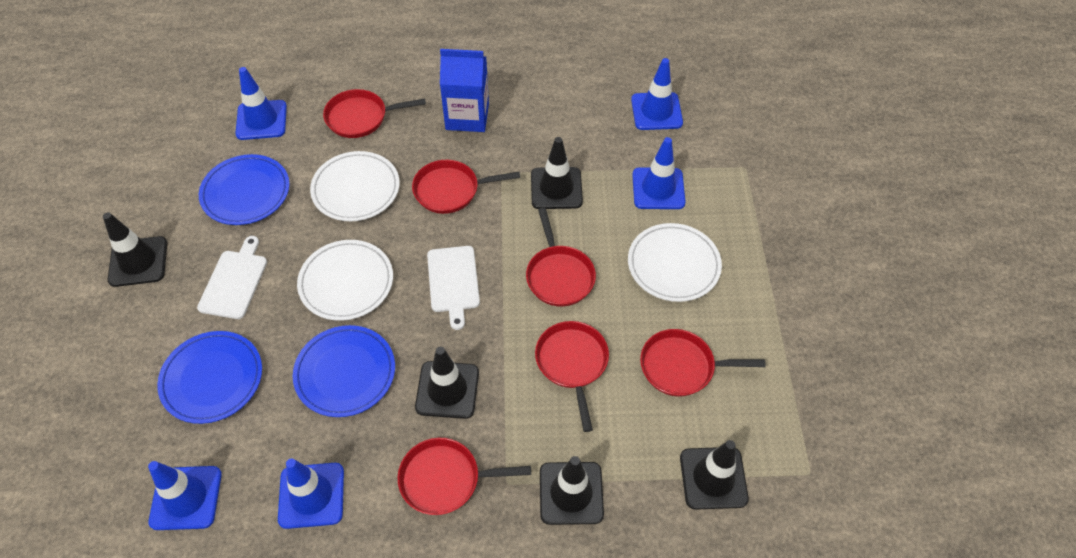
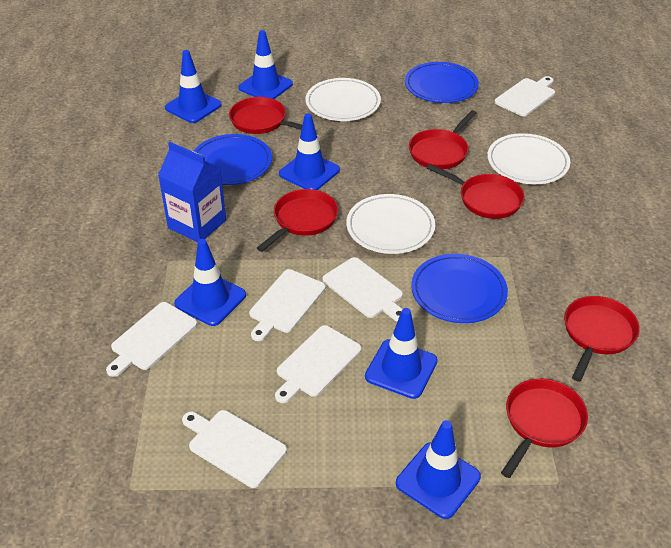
black traffic cone: [103,212,167,287] [415,347,479,419] [531,137,583,209] [540,456,604,525] [680,440,749,510] = 5 -> none = 0
blue traffic cone: [148,461,222,530] [235,67,287,140] [278,458,344,529] [631,58,683,130] [632,137,686,209] = 5 -> [165,50,222,123] [174,239,246,326] [238,30,293,99] [279,113,340,190] [365,308,438,399] [396,420,481,519] = 6
white cutting board: [197,236,267,319] [427,246,480,330] = 2 -> [106,302,197,377] [182,410,287,488] [249,269,326,341] [275,325,361,403] [323,257,403,322] [494,76,555,116] = 6

